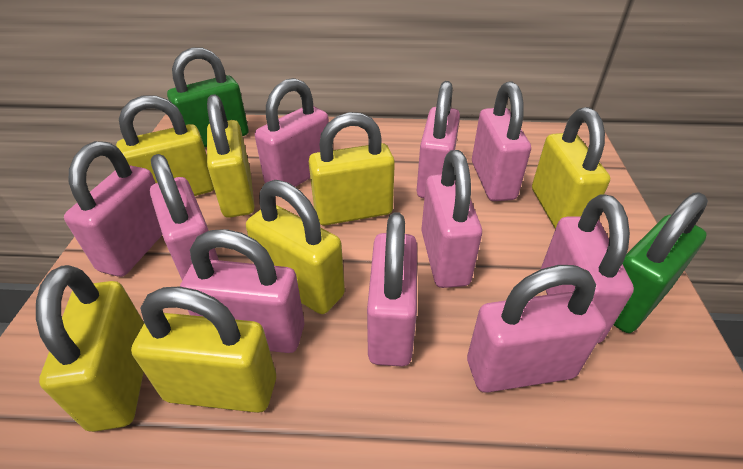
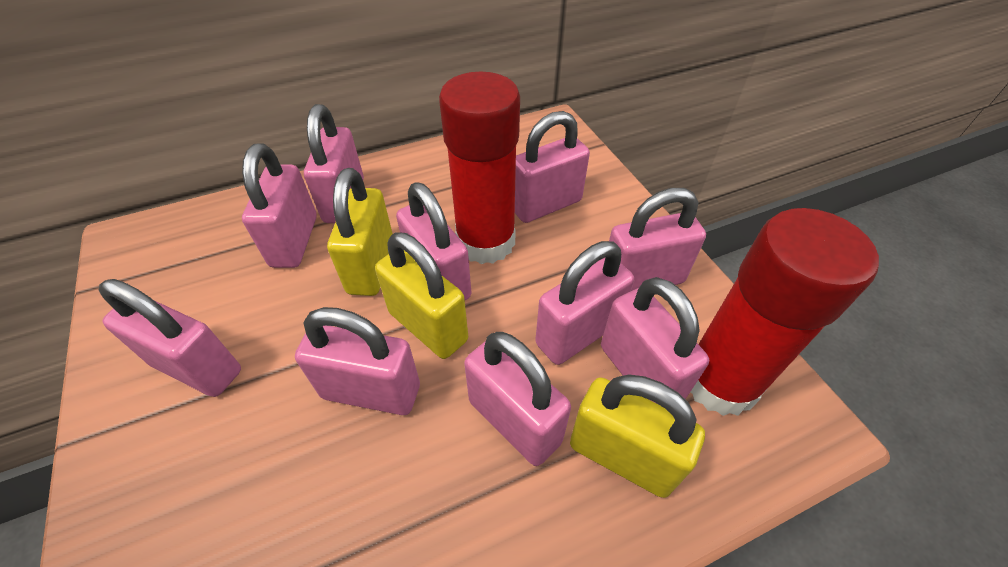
green padlock: [167,47,249,147] [614,192,708,333] = 2 -> none = 0
red glue stick: none = 0 -> [439,71,520,264] [691,208,879,416] = 2
yellow padlock: [36,265,144,432] [116,95,214,196] [131,286,276,413] [207,94,255,218] [246,180,345,314] [309,112,395,225] [532,107,610,229] = 7 -> [327,168,393,296] [375,232,468,359] [570,374,705,498] = 3

